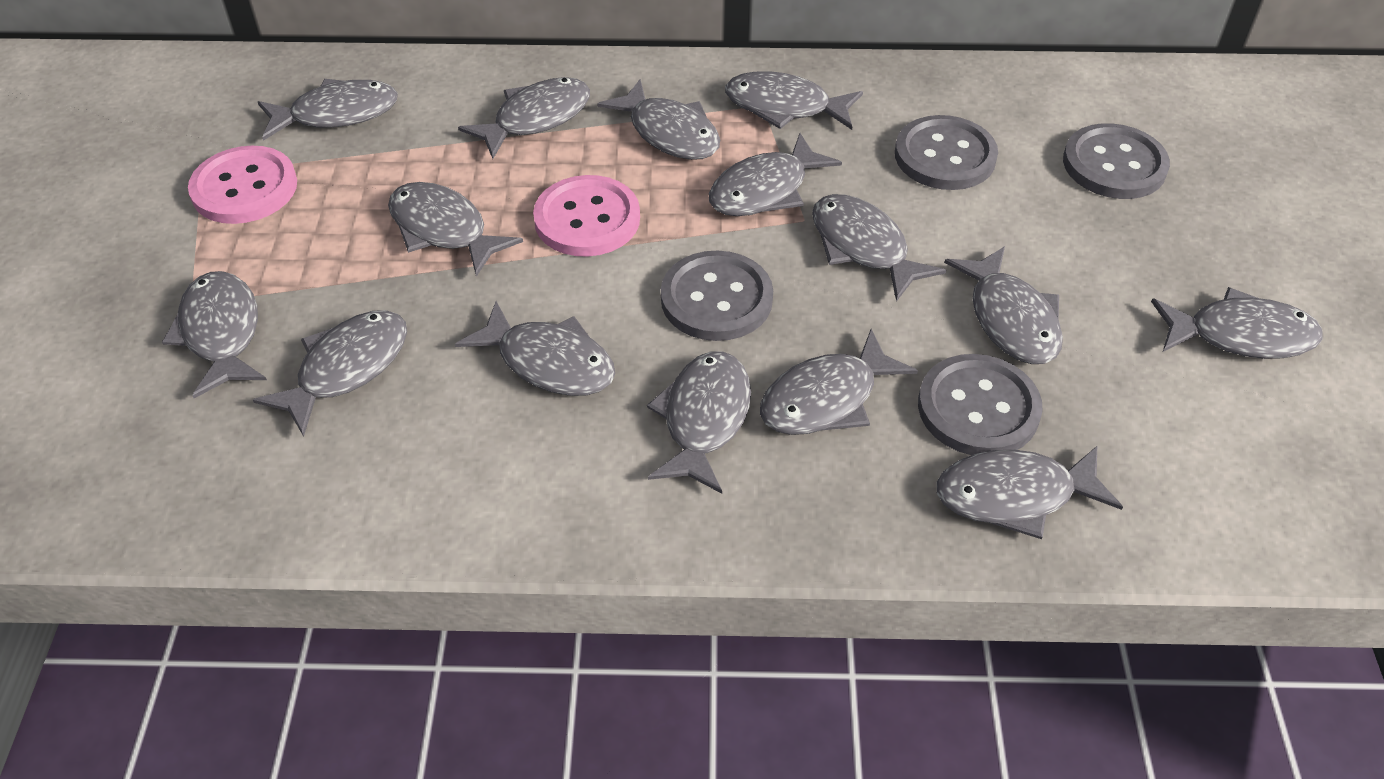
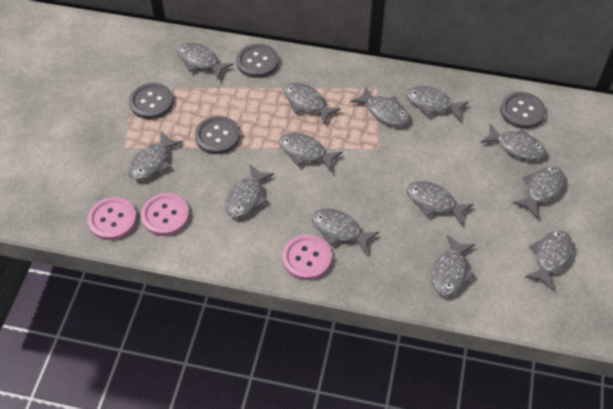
grey fish: [162,271,267,398] [253,310,407,437] [258,79,398,141] [388,182,523,277] [455,301,615,396] [458,77,590,159] [597,79,720,160] [647,351,751,494] [709,133,842,216] [725,71,863,130] [760,329,918,435] [812,194,946,302] [936,446,1123,539] [944,246,1063,364] [1151,287,1323,359] = 15 -> [128,131,183,180] [178,43,234,79] [225,165,274,218] [279,133,343,172] [284,82,341,124] [312,208,379,253] [350,87,409,126] [406,86,469,120] [407,181,473,225] [431,235,475,296] [480,124,546,160] [513,166,565,218] [525,230,573,290] = 13
pink button: [188,146,297,224] [533,175,640,257] = 2 -> [88,197,137,240] [141,193,190,236] [282,235,332,280] = 3

